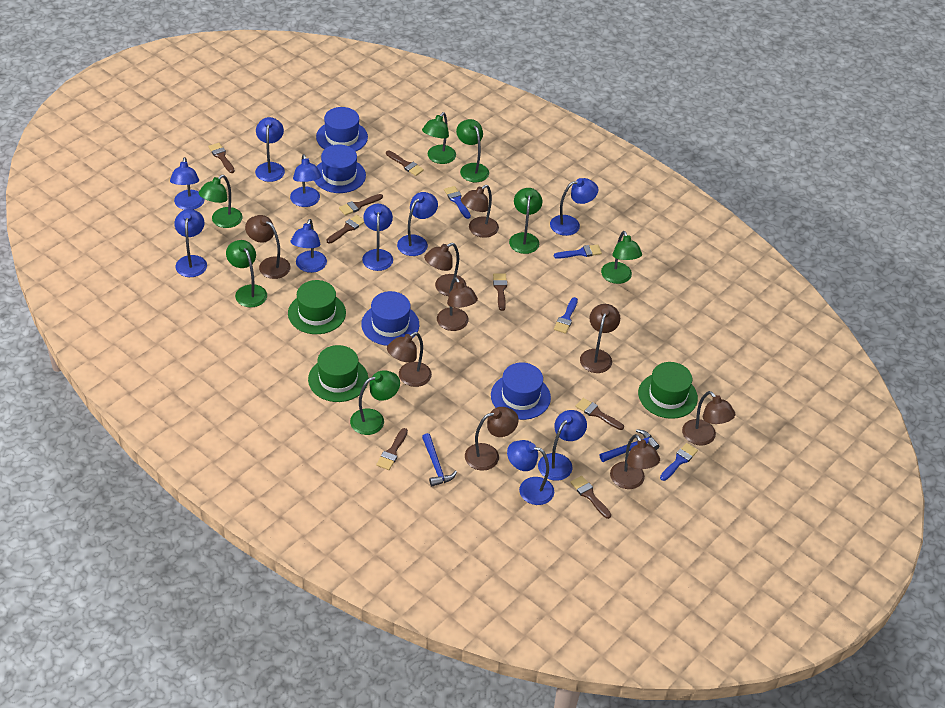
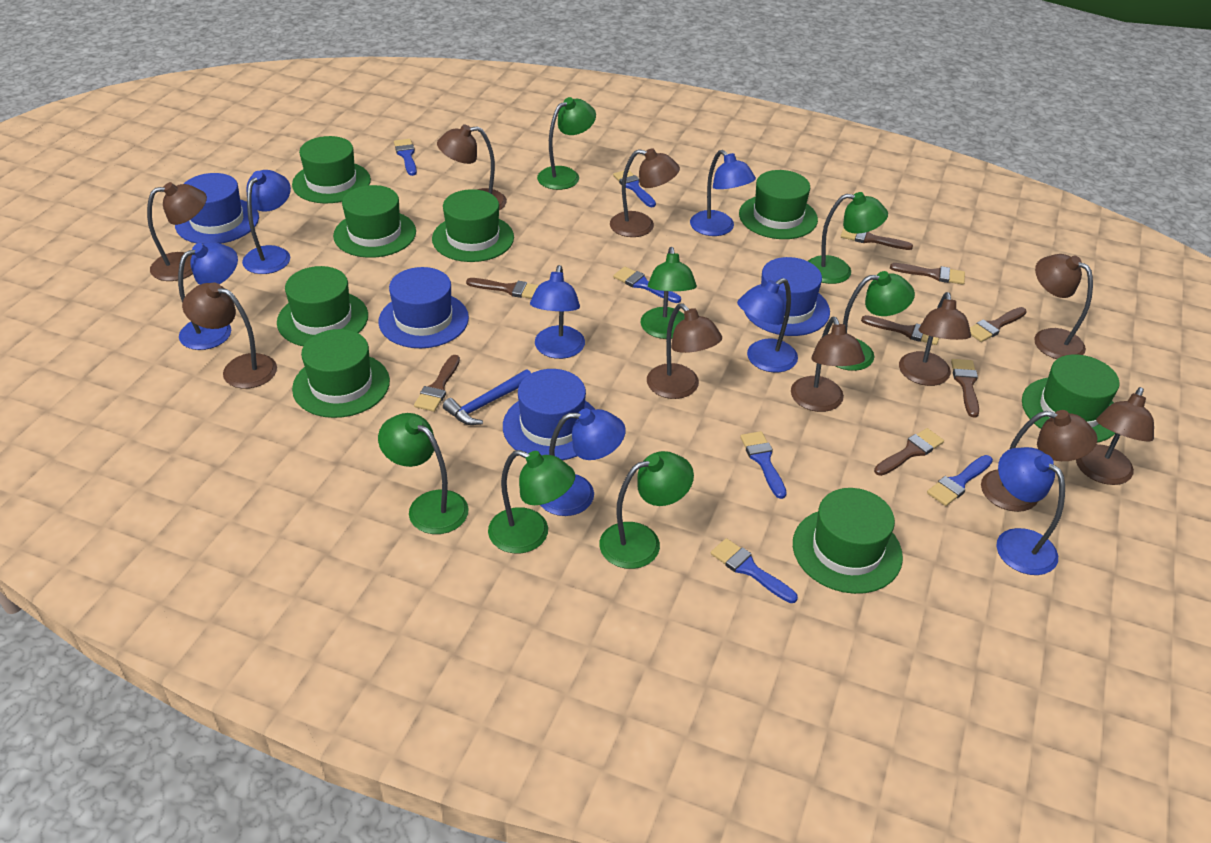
blue brush: [444,186,471,219] [554,244,602,259] [554,297,578,334] [660,443,698,481] = 4 -> [394,139,417,176] [613,171,656,207] [613,266,681,303] [711,538,798,603] [740,431,787,499] [927,455,993,506] = 6
blue hammer: [422,433,457,486] [600,429,660,462] = 2 -> [443,369,531,425] = 1
blue lamp: [170,157,205,210] [174,209,207,277] [255,117,285,182] [290,154,322,207] [291,219,327,273] [362,204,393,271] [397,192,438,256] [507,440,554,505] [538,410,587,481] [550,178,598,236] = 10 -> [178,242,238,350] [242,170,291,274] [530,265,585,359] [540,408,626,516] [690,150,756,236] [737,278,798,372] [996,447,1065,575] = 7
brown lamp: [245,215,291,279] [387,332,432,387] [424,243,466,296] [437,277,478,331] [461,185,499,238] [465,407,519,471] [580,304,620,373] [610,434,660,489] [682,391,735,446] = 9 -> [147,182,207,281] [182,282,277,389] [437,124,507,210] [610,148,680,237] [647,304,722,399] [791,317,865,412] [899,292,971,386] [981,410,1097,512] [1034,254,1093,359] [1076,387,1154,485] = 10
green hat: [288,280,346,334] [308,345,368,402] [638,362,698,419] = 3 -> [277,266,368,346] [292,136,371,203] [292,329,390,418] [333,185,416,258] [432,189,514,262] [739,170,818,239] [793,488,903,594] [1022,355,1120,443] = 8

